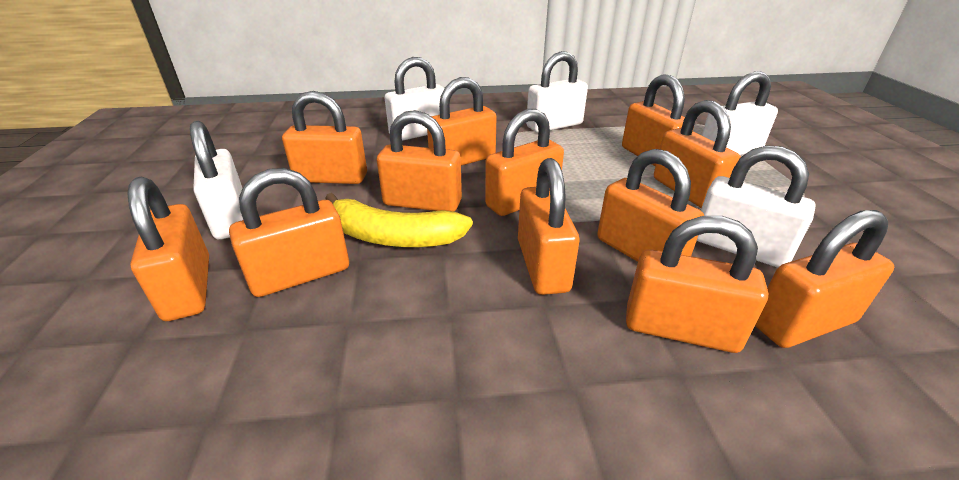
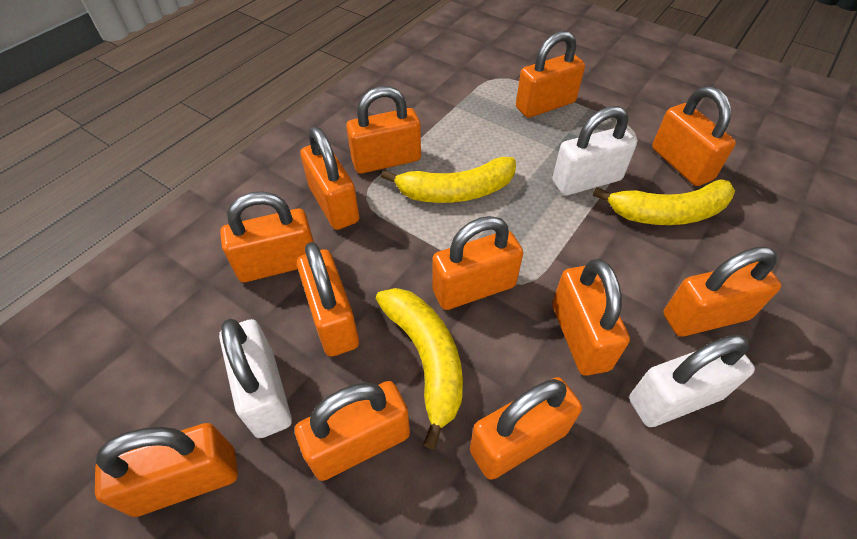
white padlock: [190,121,243,239] [384,57,444,141] [526,51,588,133] [697,145,816,268] [702,71,778,155] = 5 -> [219,319,292,438] [552,106,637,196] [629,335,755,427] = 3
yellow banana: [325,193,473,247] = 1 -> [376,288,463,449] [381,157,516,203] [593,179,735,225] = 3

